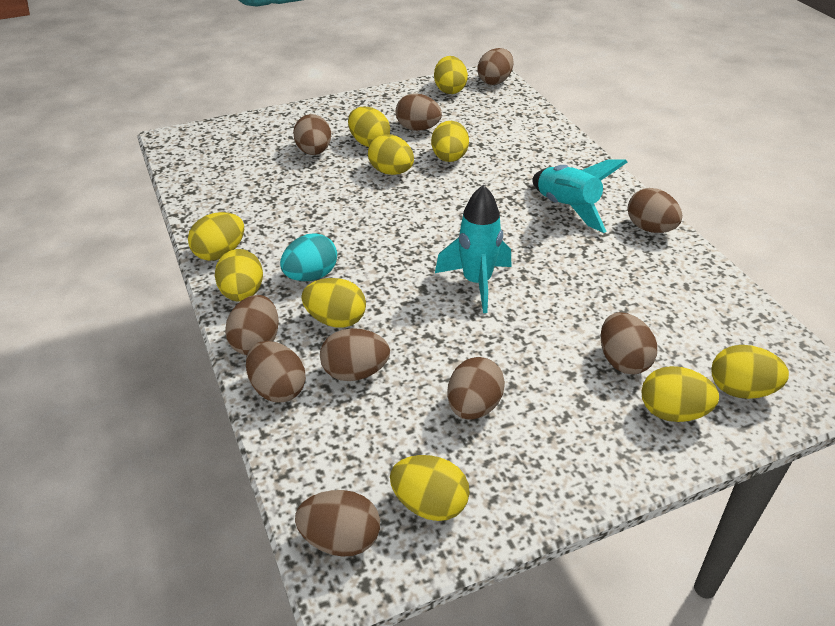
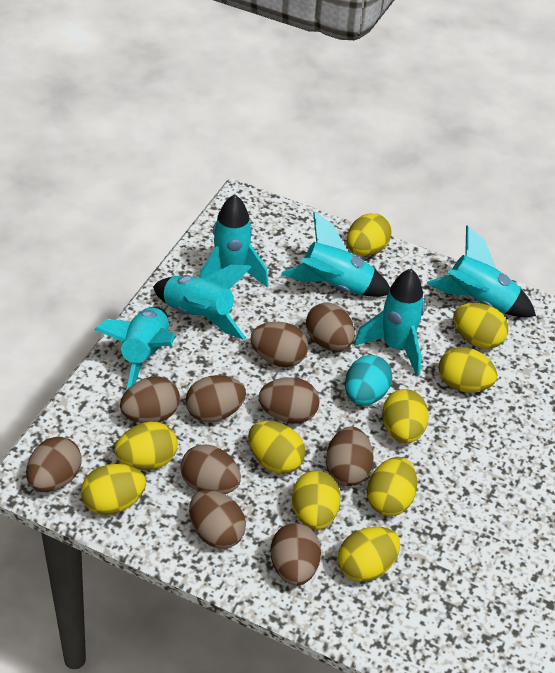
turquoise rocket: [435,185,512,313] [532,159,627,233] = 2 -> [94,306,175,391] [153,265,251,340] [199,194,268,287] [281,212,390,297] [354,269,425,376] [427,226,536,317] = 6

